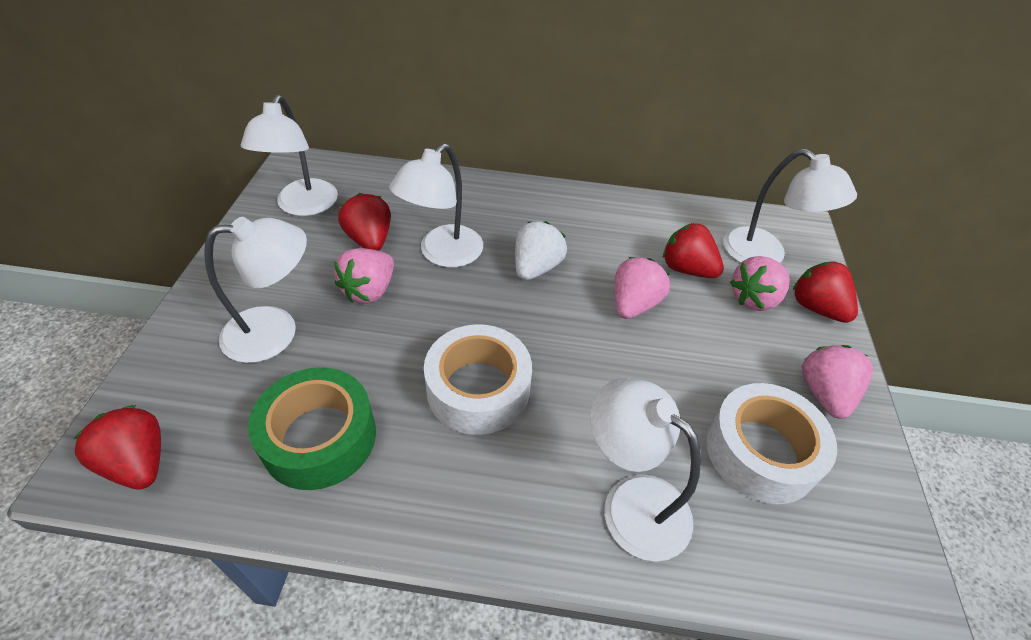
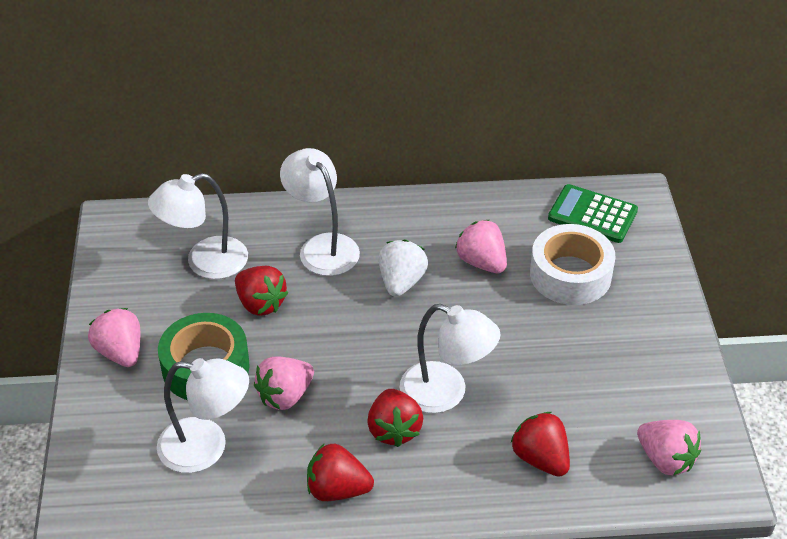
green calculator: none = 0 -> [548,184,638,243] = 1
white lamp: [204,217,307,363] [241,95,338,216] [389,143,483,267] [590,378,701,561] [723,149,857,263] = 5 -> [148,173,248,279] [157,358,249,473] [280,148,360,276] [400,304,501,413] = 4
white tape: [424,324,532,435] [706,383,837,504] = 2 -> [530,224,616,305] = 1

